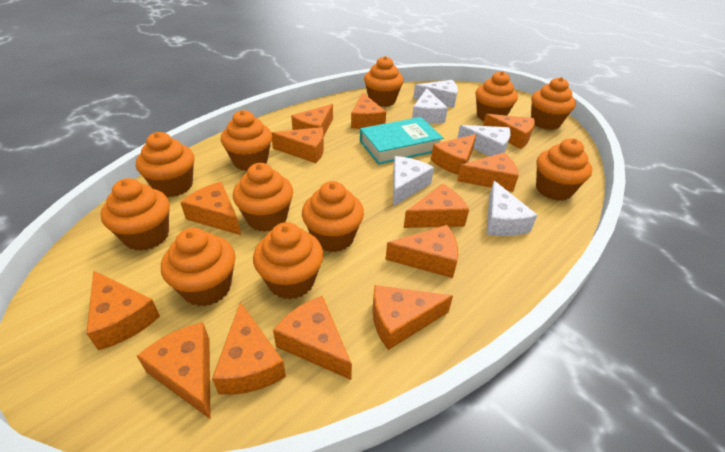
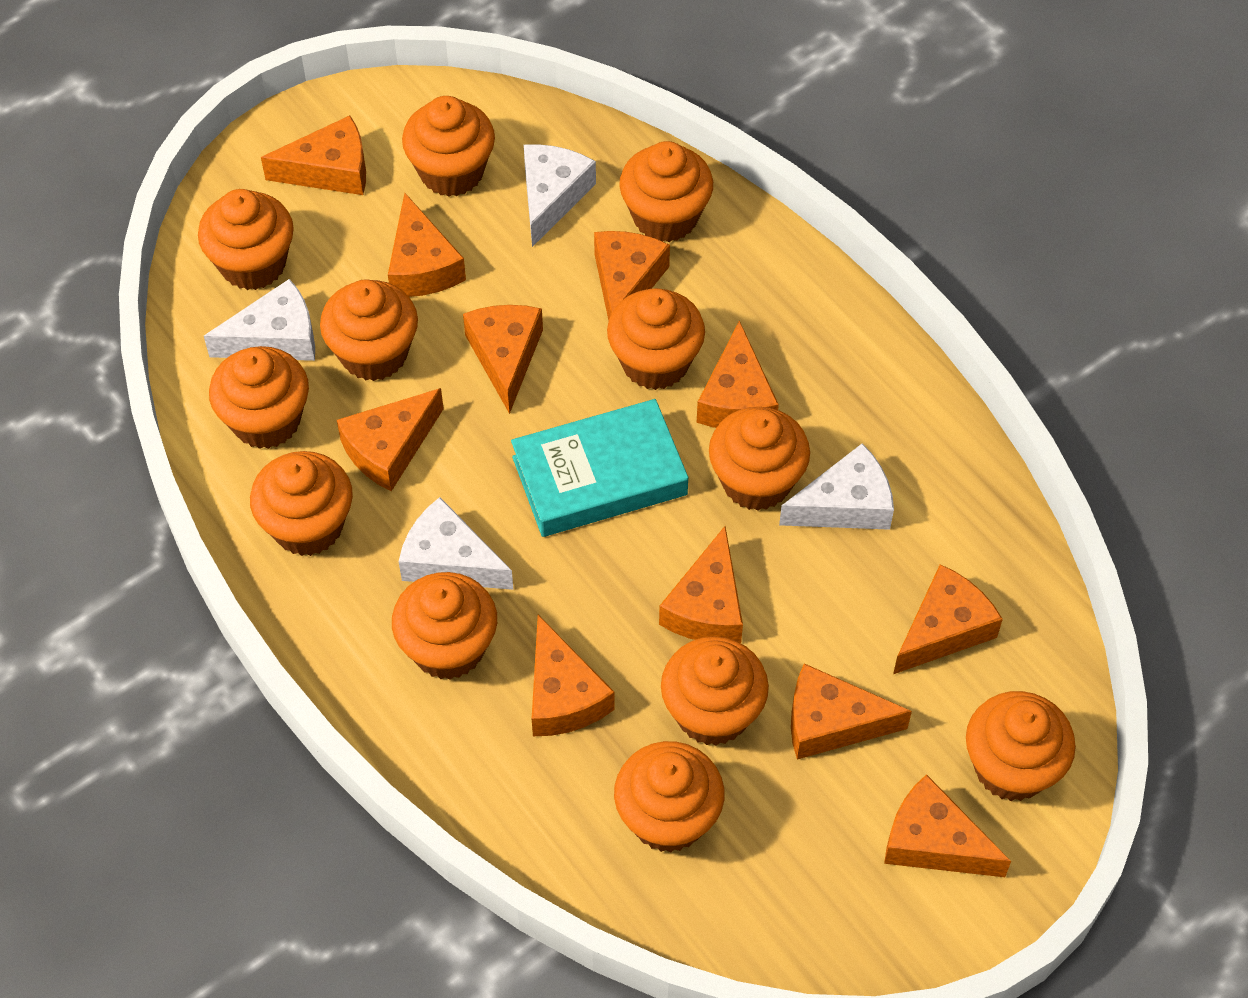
orange cheese: [86,271,160,351] [137,322,211,419] [180,182,241,235] [212,302,286,395] [272,127,324,163] [273,296,352,380] [291,104,333,135] [351,93,386,129] [372,285,453,350] [385,225,458,278] [404,184,469,228] [431,134,477,175] [457,152,519,192] [483,114,535,149] = 14 -> [261,115,366,195] [337,388,444,491] [388,193,466,297] [463,305,543,414] [532,615,615,736] [594,231,670,321] [659,526,743,643] [697,320,779,428] [791,663,912,759] [884,774,1011,877] [893,564,1003,674] = 11
orange cupcake: [101,178,170,251] [136,132,194,197] [161,228,236,306] [221,110,272,171] [233,163,293,232] [253,222,324,299] [302,181,364,252] [364,56,404,107] [475,71,518,121] [531,77,576,130] [536,139,592,201] = 11 -> [198,189,294,290] [209,346,309,449] [250,451,353,556] [320,280,418,381] [392,572,497,680] [402,96,495,197] [607,288,705,390] [614,741,724,853] [619,141,713,242] [661,637,769,746] [709,407,810,511] [966,691,1076,801] = 12
white cheese: [393,156,434,206] [412,89,448,124] [413,80,458,108] [457,125,511,156] [487,181,537,236] = 5 -> [204,279,315,361] [399,497,513,590] [524,144,596,247] [779,443,894,530] = 4

